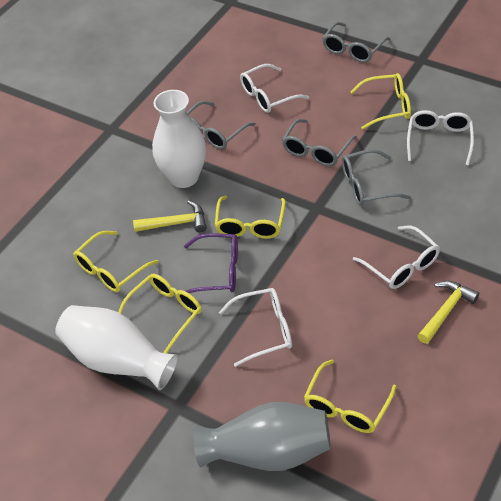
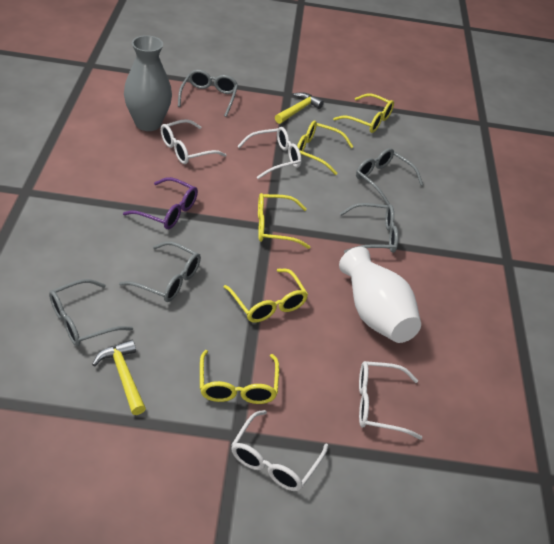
grey glasses: [187,101,256,149] [282,119,357,166] [322,22,390,63] [342,149,411,206] = 4 -> [49,279,133,346] [119,241,201,302] [178,69,238,117] [340,203,398,253] [356,148,423,205] = 5
white vase: [55,305,178,390] [152,90,206,188] = 2 -> [339,247,421,343] = 1

